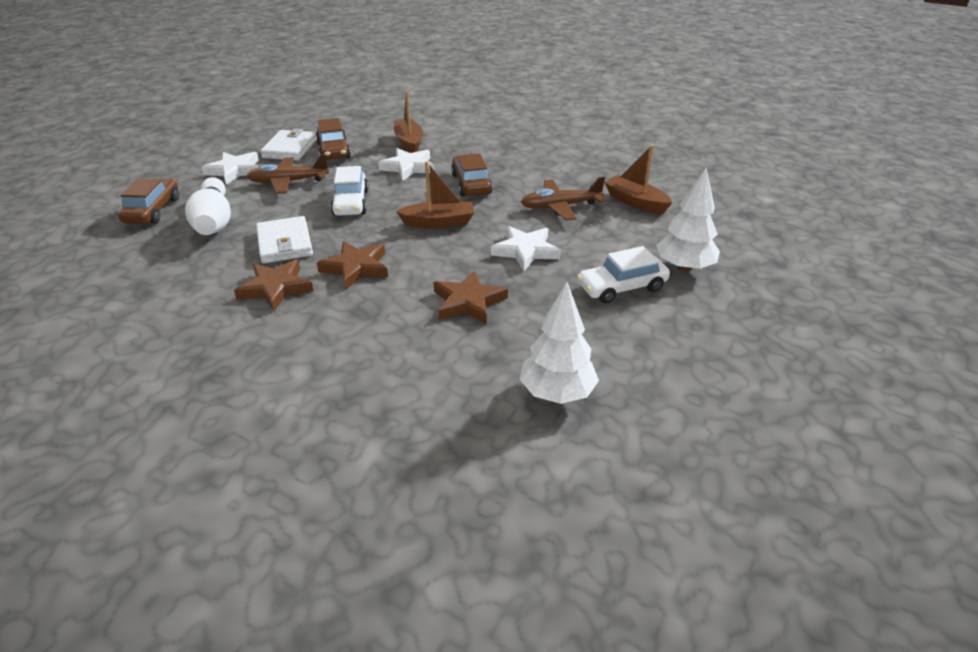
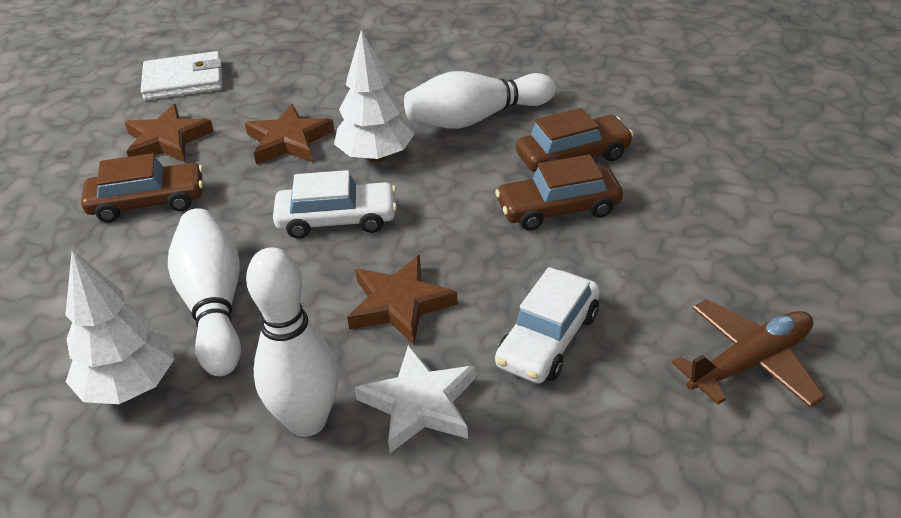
brown boat: [394,91,424,153] [396,161,474,229] [604,145,672,214] = 3 -> none = 0
brown plane: [247,155,329,194] [521,177,605,221] = 2 -> [672,299,825,407] = 1
white bowling pin: [185,177,231,235] = 1 -> [168,208,241,376] [246,248,339,437] [404,71,556,129] = 3
white star: [201,152,259,185] [378,148,435,181] [491,226,561,271] = 3 -> [355,345,476,453] = 1
white wallet: [256,216,313,264] [260,128,316,161] = 2 -> [141,51,222,100] = 1

